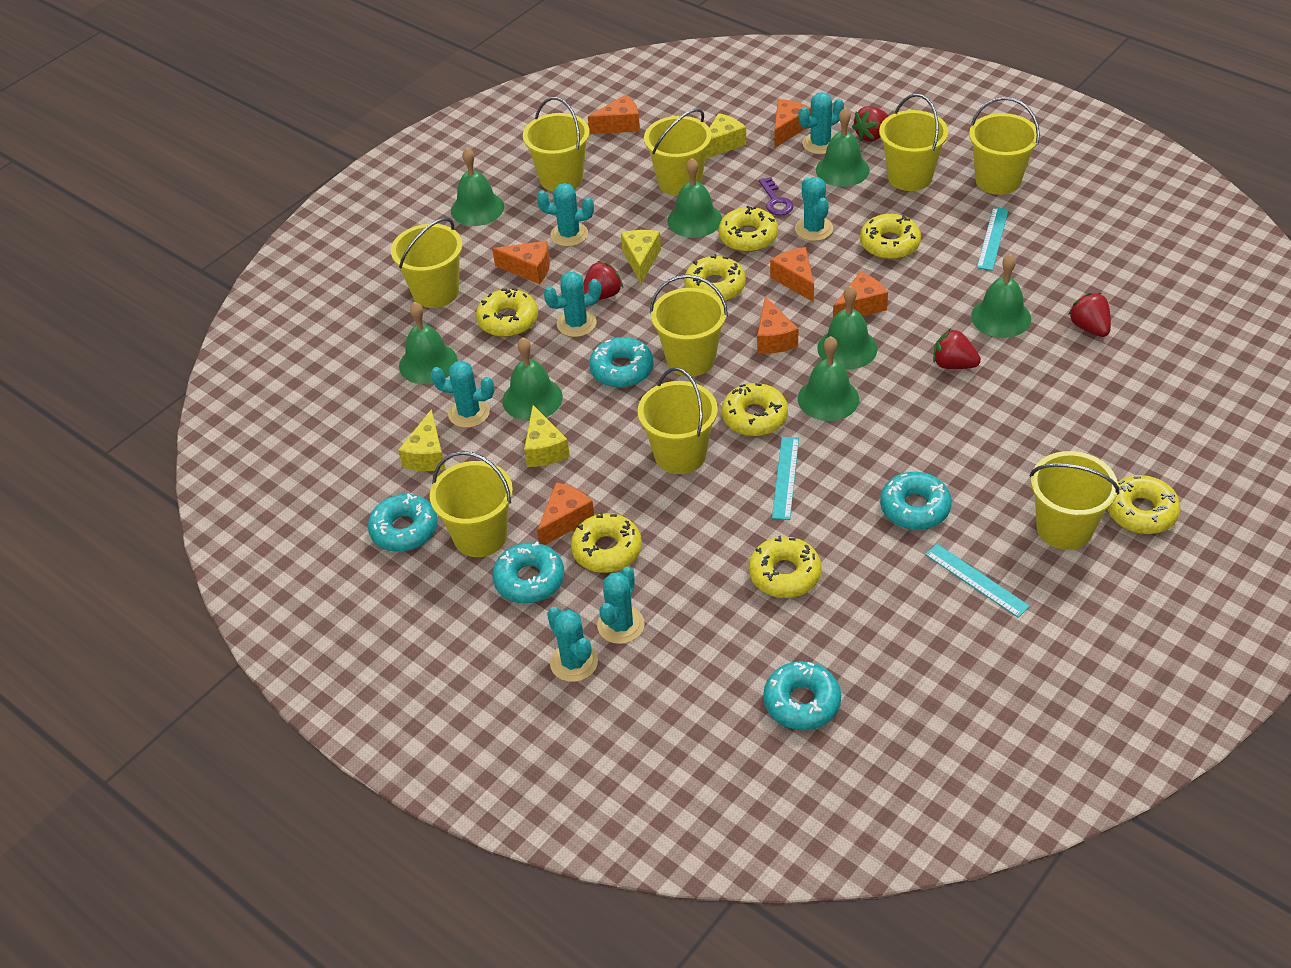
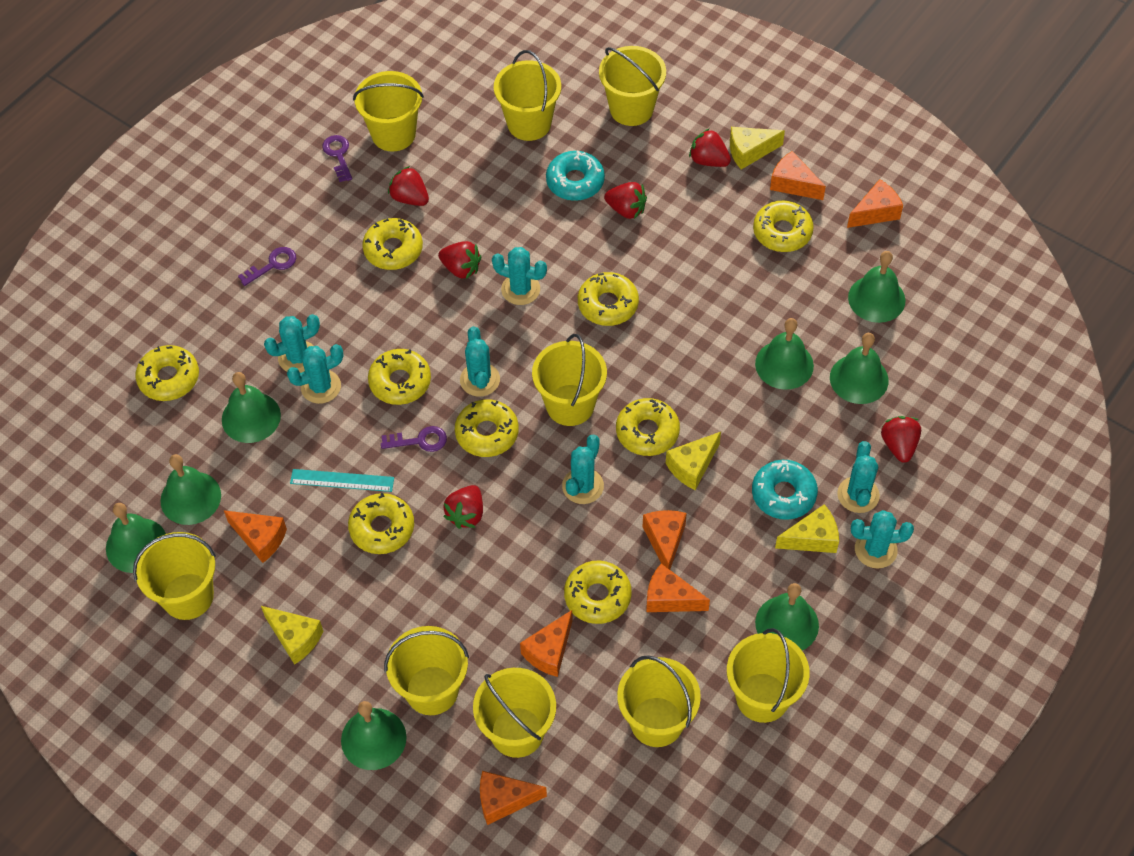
purple key: [759,177,793,215] = 1 -> [238,247,296,286] [322,135,352,182] [381,426,447,452] = 3
red strawberry: [583,261,623,300] [852,106,889,142] [933,328,981,369] [1068,293,1111,337] = 4 -> [388,166,429,206] [438,241,481,279] [443,485,483,529] [604,182,647,219] [689,128,731,167] [881,416,921,463] = 6
turquoise donut: [368,494,438,552] [492,541,564,604] [589,337,654,388] [763,661,841,730] [880,472,952,530] = 5 -> [546,150,605,201] [752,460,818,520] = 2
turquoise ruler: [772,437,799,520] [925,544,1030,618] [977,207,1009,271] = 3 -> [290,469,394,492] = 1
yellow donut: [476,288,538,337] [571,512,642,573] [684,254,746,301] [719,206,778,252] [722,383,788,436] [749,536,822,598] [860,214,921,259] [1107,475,1181,534] = 8 -> [135,345,199,401] [348,493,414,554] [362,218,423,270] [368,349,431,405] [455,399,519,457] [564,560,632,624] [578,272,639,326] [616,398,680,456] [753,201,814,252] = 9

